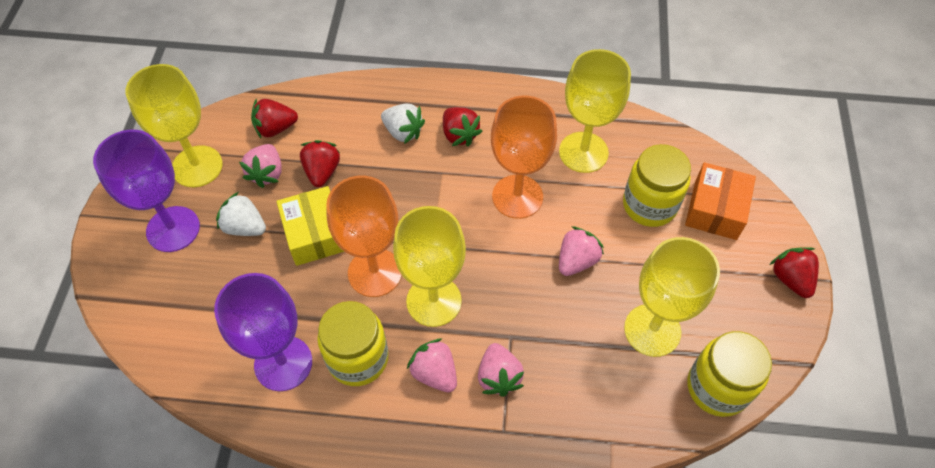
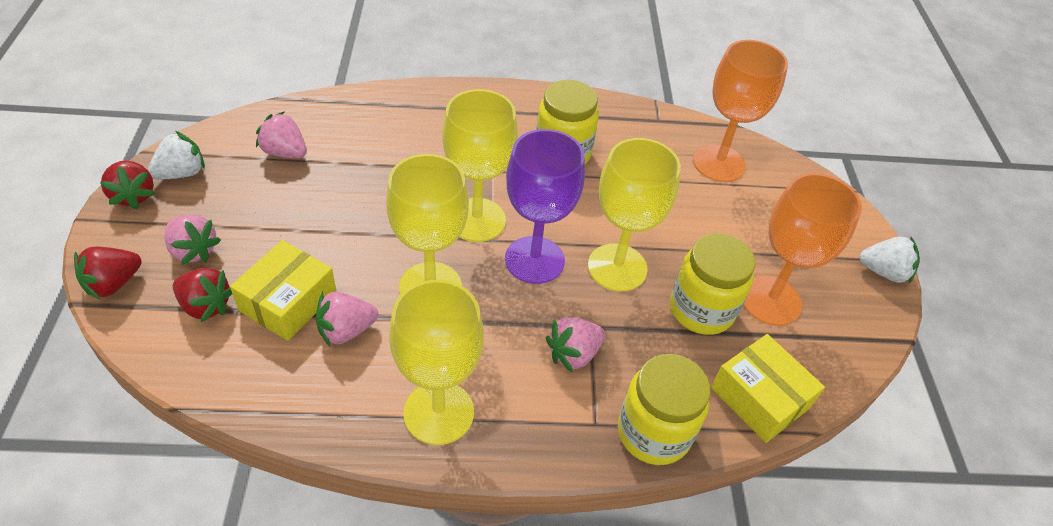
orange box: [685,162,756,240] = 1 -> none = 0
purple goblet: [93,130,200,252] [214,273,312,391] = 2 -> [505,129,585,284] = 1
red strawberry: [251,98,298,138] [300,140,340,187] [443,107,483,147] [770,247,819,298] = 4 -> [74,247,142,300] [100,160,155,209] [173,268,232,322] = 3
yellow box: [276,186,344,266] = 1 -> [230,240,337,341] [711,334,825,443] = 2

